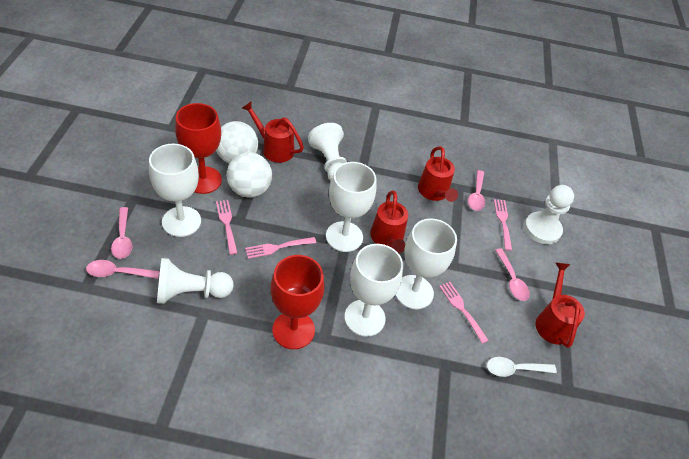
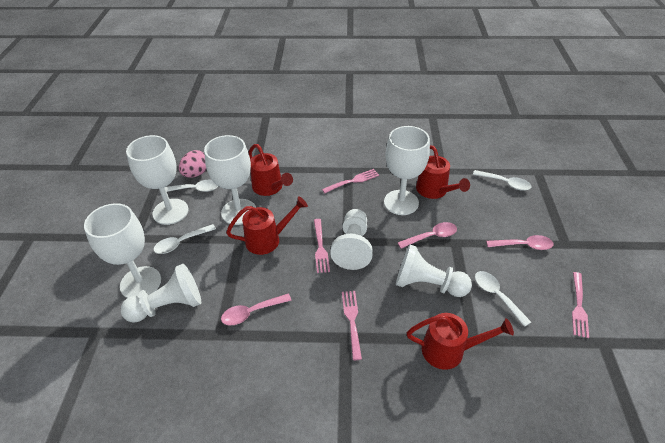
pink egg: none = 0 -> [179,150,207,177] = 1
pink spoon: [86,260,160,279] [111,207,132,259] [468,170,485,211] [495,248,530,301] = 4 -> [221,294,292,325] [398,222,457,249] [486,235,553,250] = 3
red goblet: [175,103,222,194] [271,255,325,349] = 2 -> none = 0
white ball: [216,121,258,164] [227,152,272,198] = 2 -> none = 0
white spoon: [487,357,557,377] = 1 -> [154,224,216,254] [165,180,218,192] [473,170,531,191] [475,271,531,327] = 4

